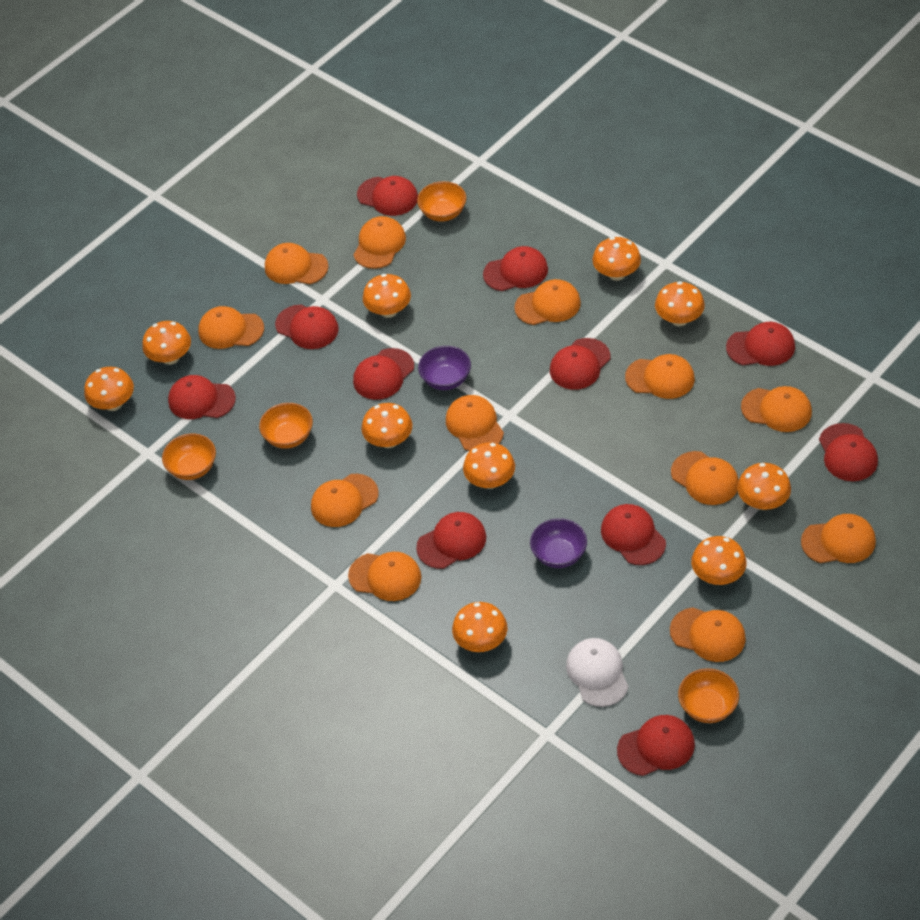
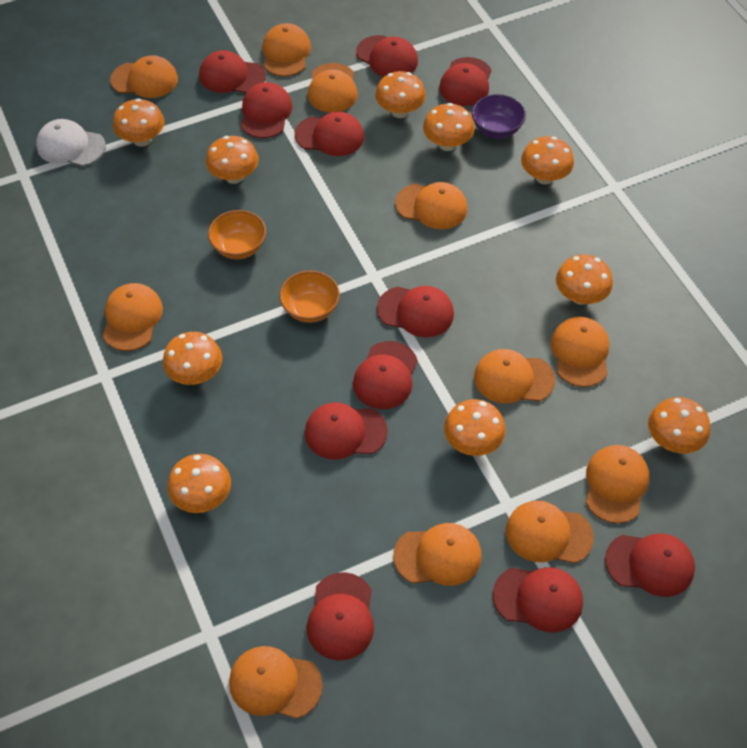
orange bowl: [162,434,216,480] [259,403,313,449] [417,181,466,222] [678,668,739,723] = 4 -> [208,210,266,259] [279,271,340,323] = 2
orange cap: [198,306,264,349] [265,243,328,284] [311,474,379,527] [348,552,421,601] [354,216,406,269] [446,395,504,451] [514,279,581,325] [625,354,695,399] [670,607,746,662] [671,451,739,505] [741,386,812,432] [801,514,876,563] = 12 -> [103,283,163,351] [110,55,178,98] [229,646,323,718] [263,23,311,77] [308,63,358,113] [393,523,481,586] [395,182,468,229] [474,349,555,403] [506,501,594,563] [551,317,609,387] [586,445,649,524] = 11
purple bowl: [418,346,471,390] [530,518,587,568] = 2 -> [472,94,526,139] = 1

